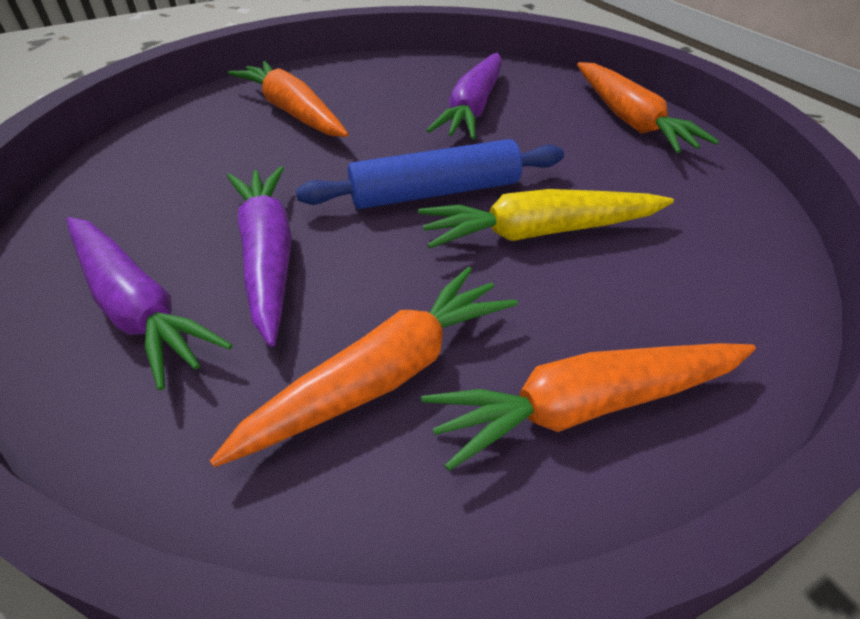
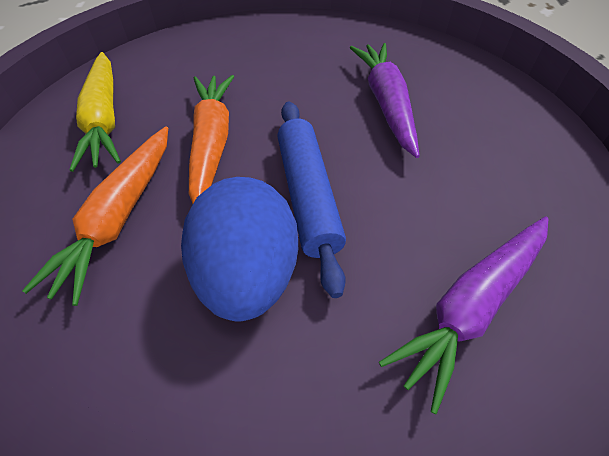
blue egg: none = 0 -> [181,177,298,321] = 1
orange carrot: [210,267,518,467] [228,61,349,137] [421,343,756,471] [577,62,719,153] = 4 -> [22,126,168,306] [189,75,234,204] = 2
purple carrot: [66,217,232,390] [227,166,292,347] [427,53,502,139] = 3 -> [350,43,420,158] [379,217,549,414] = 2

